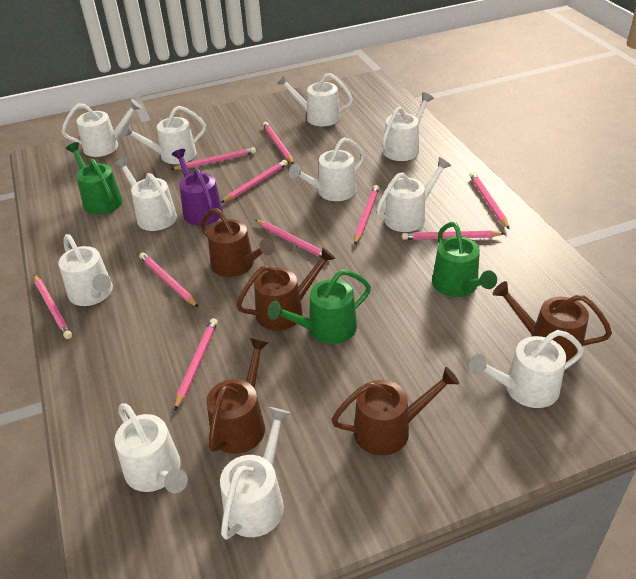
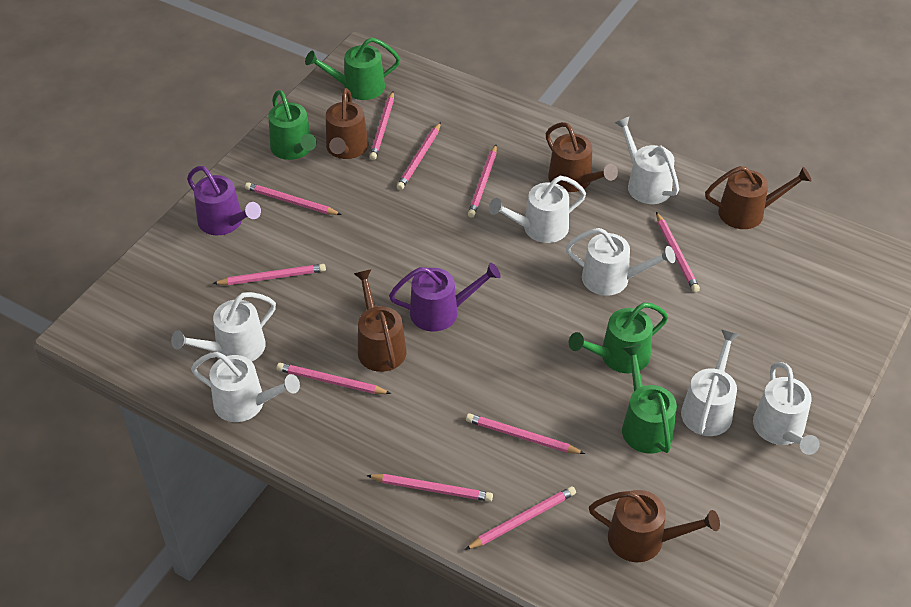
green watering can: [66,142,123,215] [268,270,371,344] [432,222,497,297] = 3 -> [268,90,317,160] [305,37,400,100] [569,303,668,373] [622,345,677,454] = 4
purple watering can: [172,149,223,226] = 1 -> [187,166,261,235] [389,263,501,331] = 2
white watering can: [58,234,113,306] [62,99,142,157] [114,157,177,231] [114,403,188,493] [122,106,206,164] [220,407,290,540] [277,73,353,126] [289,138,365,201] [376,157,451,232] [382,92,434,161] [469,330,584,408] = 11 -> [171,292,276,362] [191,352,300,422] [489,176,586,243] [566,228,676,296] [615,116,679,204] [681,330,739,436] [753,362,820,455] = 7

